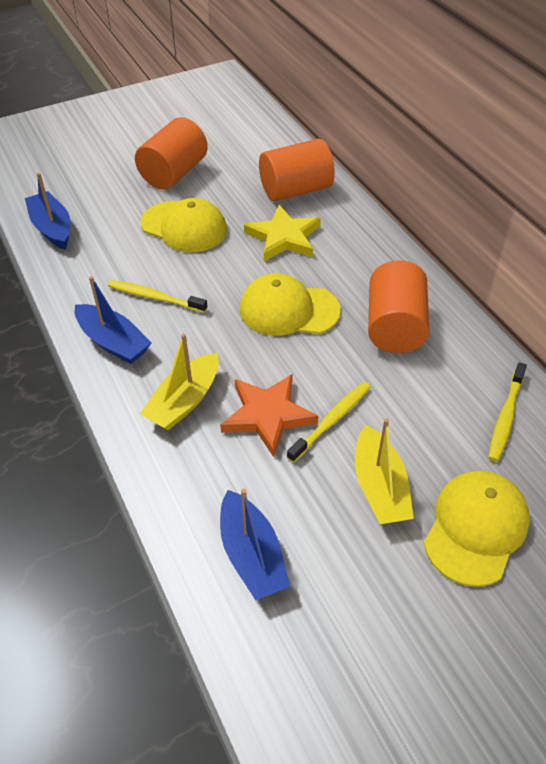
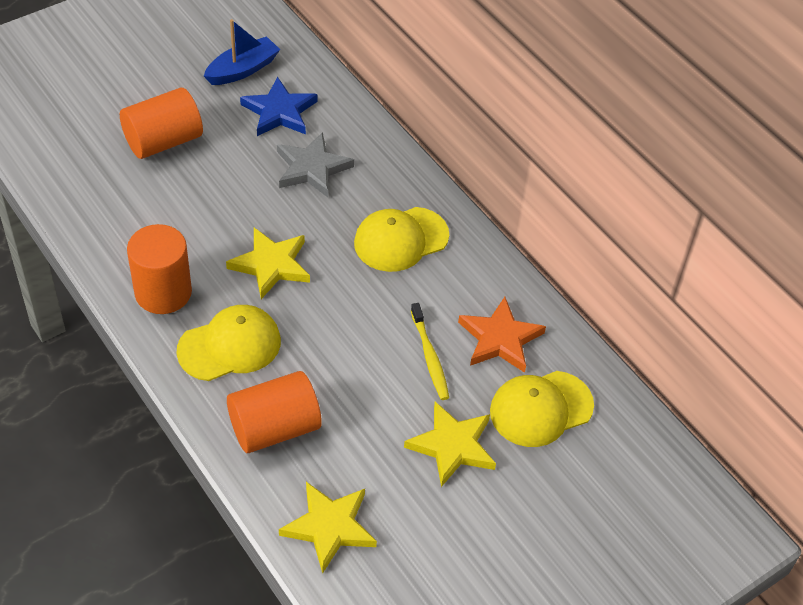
blue boat: [25,173,70,250] [75,276,151,364] [220,489,290,600] = 3 -> [204,19,280,85] = 1
blue star: none = 0 -> [240,76,317,136] = 1
grey star: none = 0 -> [277,132,354,197] = 1
yellow boat: [140,334,219,431] [355,418,414,524] = 2 -> none = 0
yellow star: [244,205,321,261] = 1 -> [226,227,310,299] [279,482,377,574] [404,401,496,487] = 3
yellow toothbrush: [108,280,207,313] [287,382,371,463] [488,362,527,462] = 3 -> [411,303,449,400] = 1

